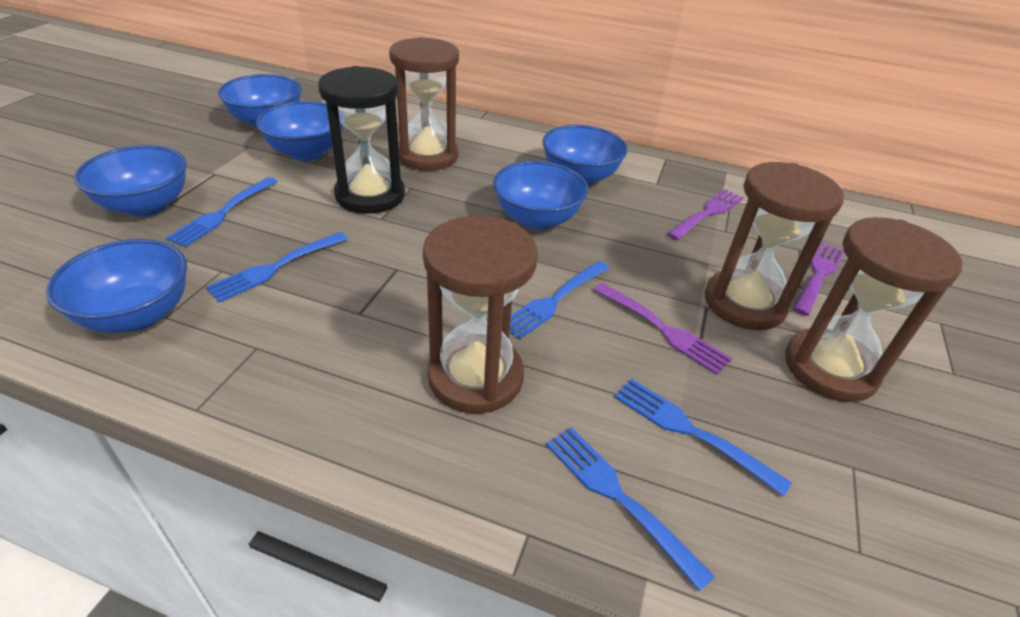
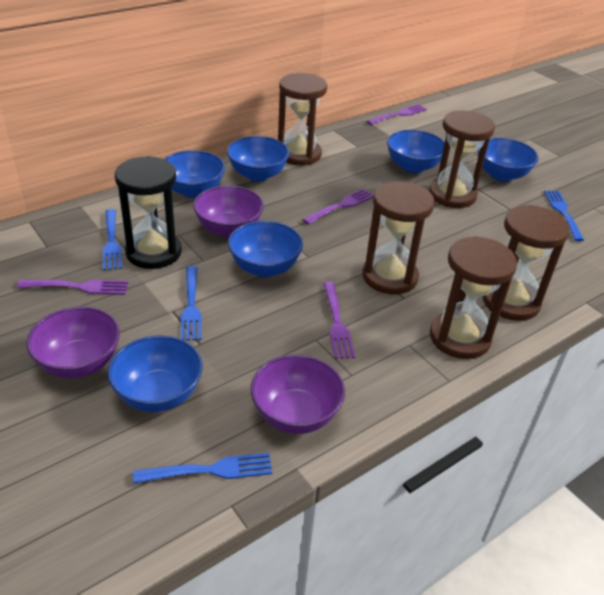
blue fork: [166,177,278,247] [206,232,348,302] [510,261,610,339] [546,427,715,592] [614,378,792,497] = 5 -> [103,209,122,270] [133,453,272,484] [181,266,201,341] [544,190,584,241] = 4
brown hourglass: [389,37,459,171] [423,216,538,414] [705,162,844,330] [785,217,963,402] = 4 -> [278,73,327,166] [362,181,435,294] [429,110,495,208] [430,236,517,359] [483,205,570,321] = 5
purple bowl: none = 0 -> [26,306,120,378] [193,185,264,238] [251,355,345,434] = 3
purple fork: [594,283,732,375] [667,189,744,240] [793,242,844,316] = 3 -> [17,280,128,294] [302,189,374,225] [323,282,355,359] [367,104,427,125] = 4

